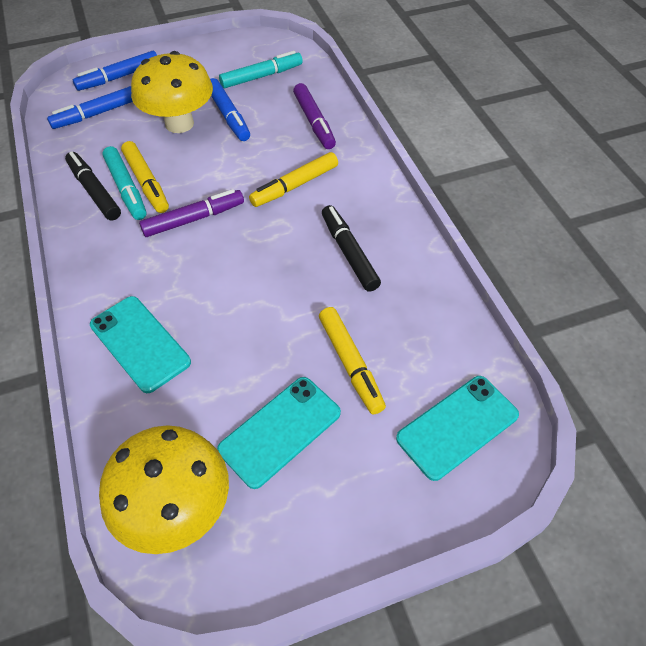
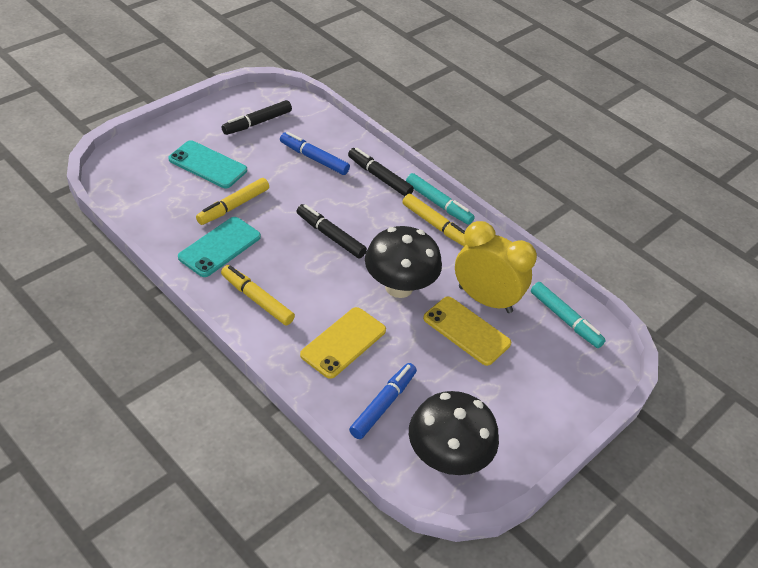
black marker: [65,151,121,220] [322,205,381,292] = 2 -> [221,100,292,135] [296,204,367,258] [348,148,414,196] = 3
black mushroom: none = 0 -> [365,226,442,298] [409,391,499,475] = 2
blue marker: [47,86,133,129] [73,51,157,91] [210,78,250,141] = 3 -> [280,132,350,175] [349,363,417,439] = 2
purple marker: [139,189,244,237] [293,83,336,149] = 2 -> none = 0
turquoise phone: [90,296,191,393] [217,377,341,489] [396,376,519,481] = 3 -> [169,140,247,188] [178,217,261,277] = 2
yellow clock: none = 0 -> [455,221,537,313] = 1
yellow mushroom: [99,425,229,554] [131,51,213,133] = 2 -> none = 0
yellow phone: none = 0 -> [300,307,386,379] [423,297,511,366] = 2

